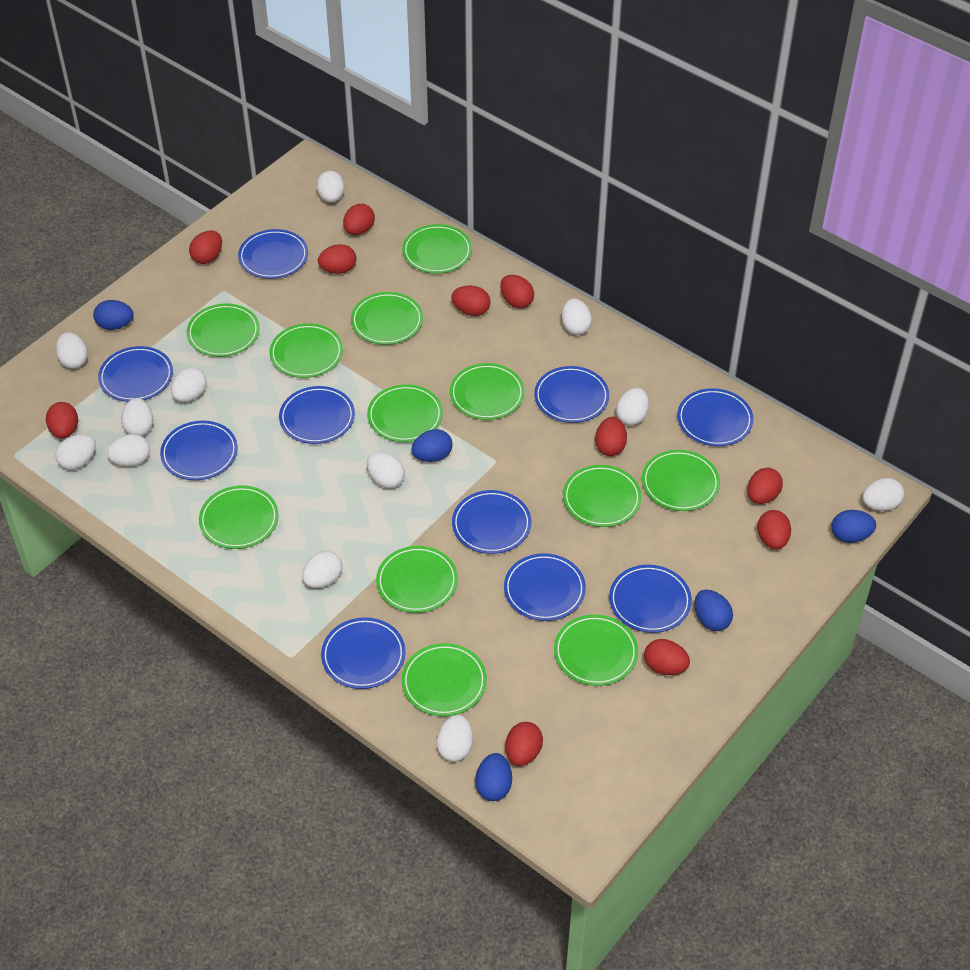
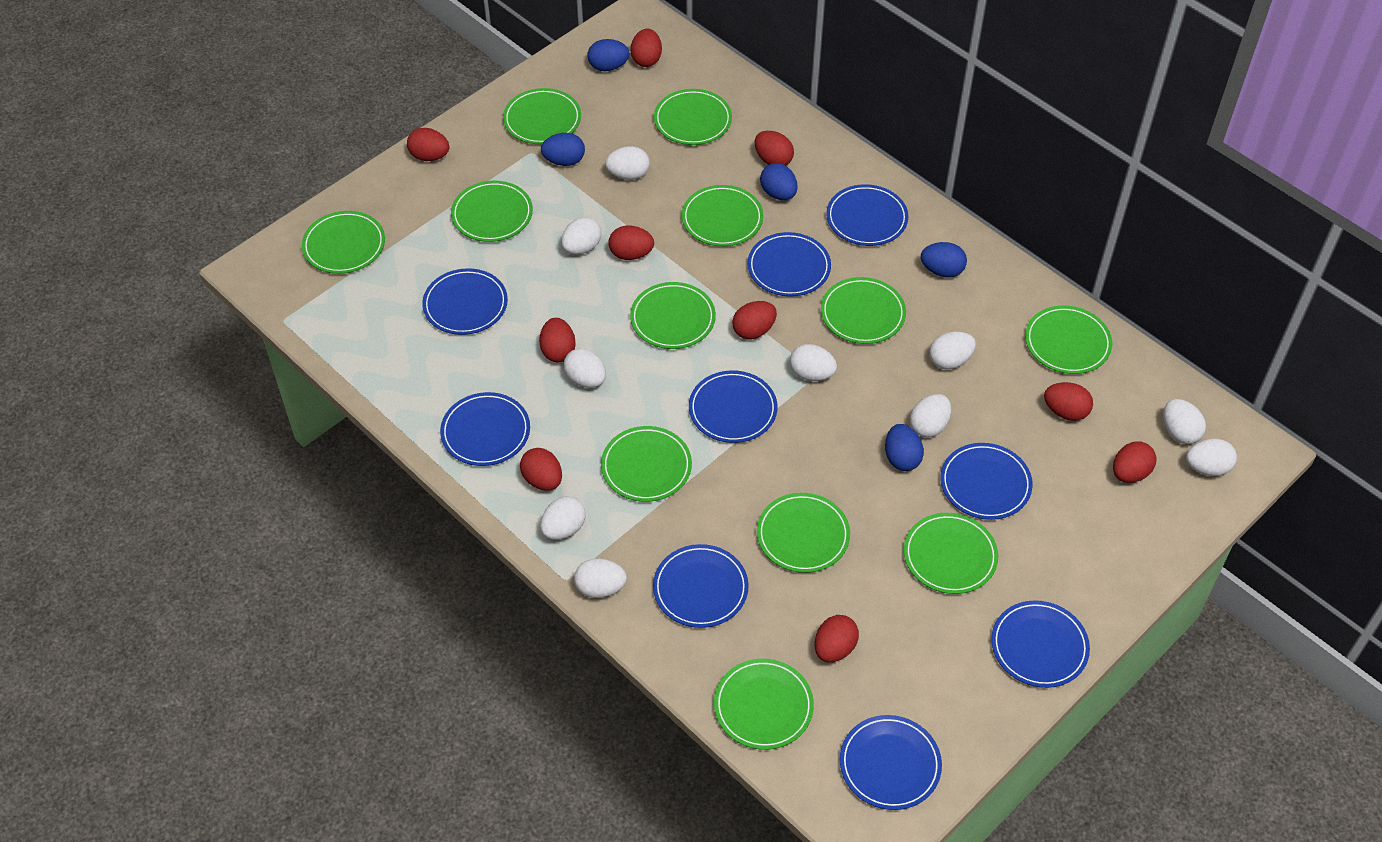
blue plate: [98,346,173,402] [160,421,238,480] [238,229,308,279] [279,386,355,444] [321,617,406,689] [452,490,531,554] [504,553,586,621] [534,366,609,423] [609,565,692,633] [677,388,753,446] = 10 -> [422,268,508,335] [440,392,530,466] [653,544,749,628] [689,370,777,443] [747,232,831,297] [826,184,908,246] [840,715,942,810] [940,443,1033,520] [991,600,1090,688] = 9
red egg: [46,402,78,439] [189,230,222,264] [318,244,356,274] [343,204,375,235] [451,285,491,316] [500,275,534,309] [505,722,543,766] [595,417,627,456] [644,639,690,675] [747,467,783,504] [757,510,791,549] = 11 -> [407,128,449,161] [520,448,562,491] [539,318,576,362] [609,226,654,260] [630,28,662,67] [732,301,777,339] [755,131,794,166] [815,615,859,662] [1044,382,1093,421] [1113,441,1157,483] = 10
white egg: [55,434,96,470] [56,332,88,369] [107,434,150,467] [121,398,153,436] [171,367,207,402] [302,551,342,588] [316,171,345,203] [367,452,405,488] [436,715,473,762] [561,298,592,335] [616,388,649,426] [862,478,904,511] = 12 -> [540,496,586,540] [561,217,601,255] [563,348,606,388] [574,559,627,598] [605,146,650,180] [790,344,837,381] [910,394,951,437] [930,331,976,370] [1163,399,1206,444] [1186,439,1237,476] = 10

